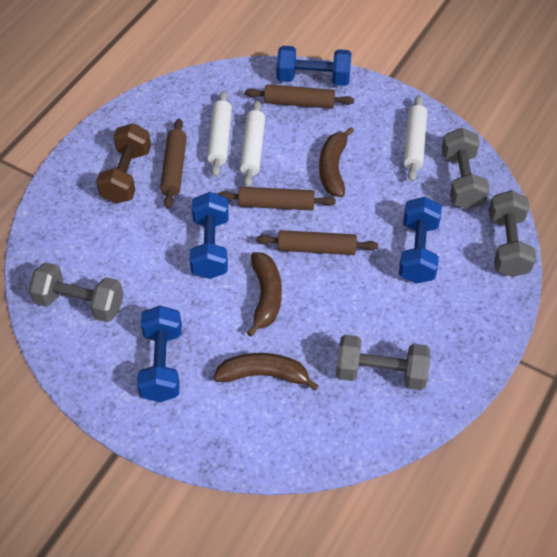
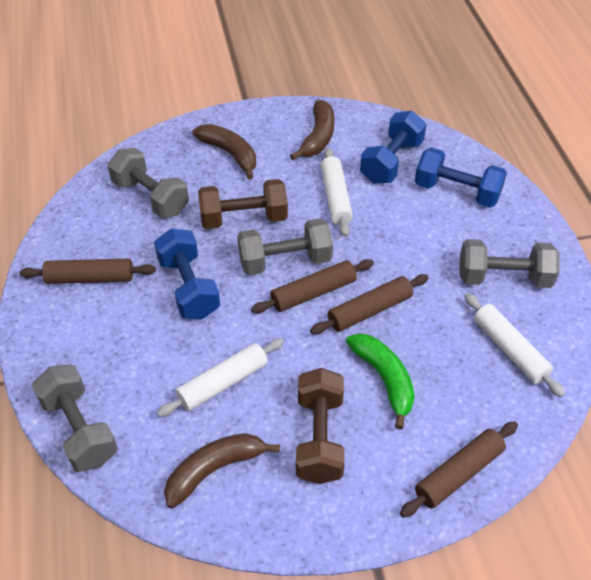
blue dumbbell: [137,306,182,402] [190,192,228,279] [277,46,352,86] [399,197,442,284] = 4 -> [154,228,220,319] [360,111,427,184] [415,147,507,207] = 3
brown dumbbell: [96,123,151,204] = 1 -> [198,179,288,229] [296,368,345,484] = 2
green banana: none = 0 -> [346,333,415,430] = 1

